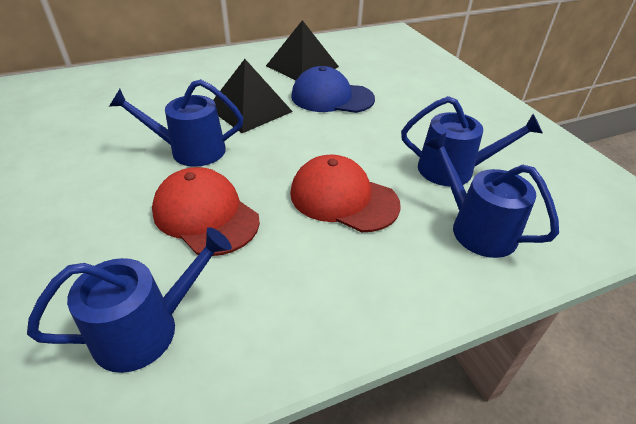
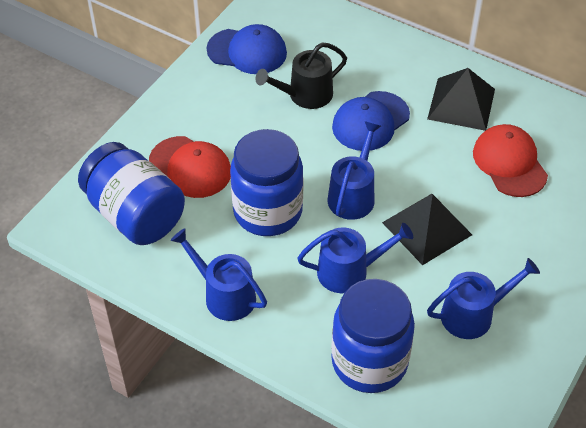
black watering can: none = 0 -> [255,42,347,109] = 1
blue cap: [291,66,375,113] = 1 -> [207,24,287,74] [332,91,410,151] = 2
blue jar: none = 0 -> [78,142,185,245] [230,129,304,236] [331,279,415,393] = 3

